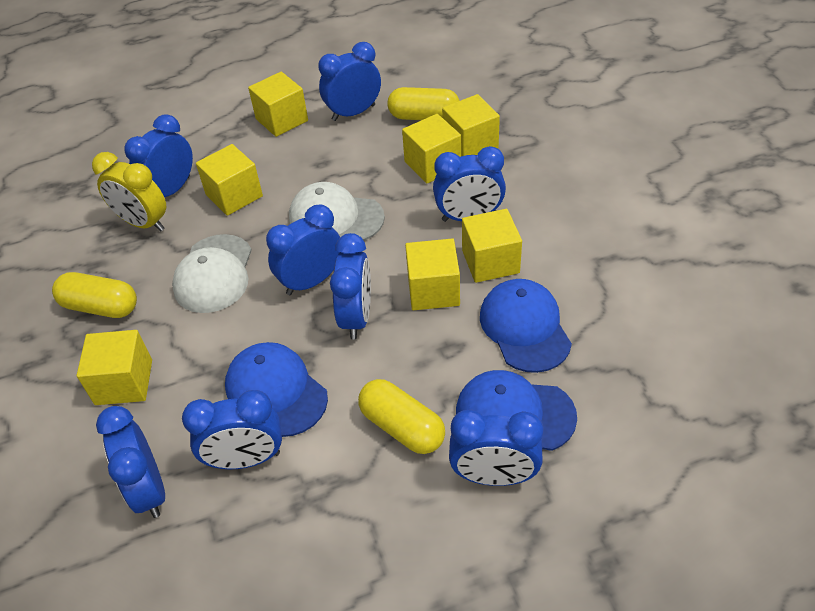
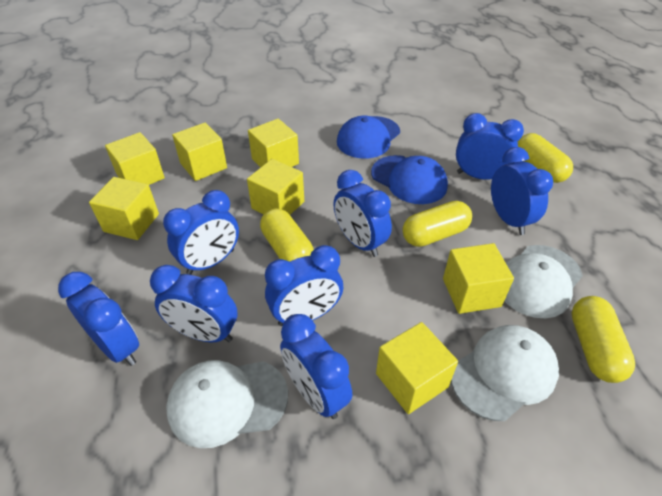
blue cap: [225,342,328,437] [456,370,577,451] [480,279,572,373] = 3 -> [337,115,400,159] [371,155,448,204] = 2
white cap: [172,234,252,313] [289,182,385,241] = 2 -> [166,360,288,448] [451,325,559,421] [505,245,583,318] = 3
yellow capsule: [52,272,137,318] [358,379,445,454] [388,87,460,120] = 3 -> [260,208,314,262] [403,201,472,247] [518,133,573,183] [572,296,635,383] = 4
yellow clock: [92,152,166,231] = 1 -> none = 0

